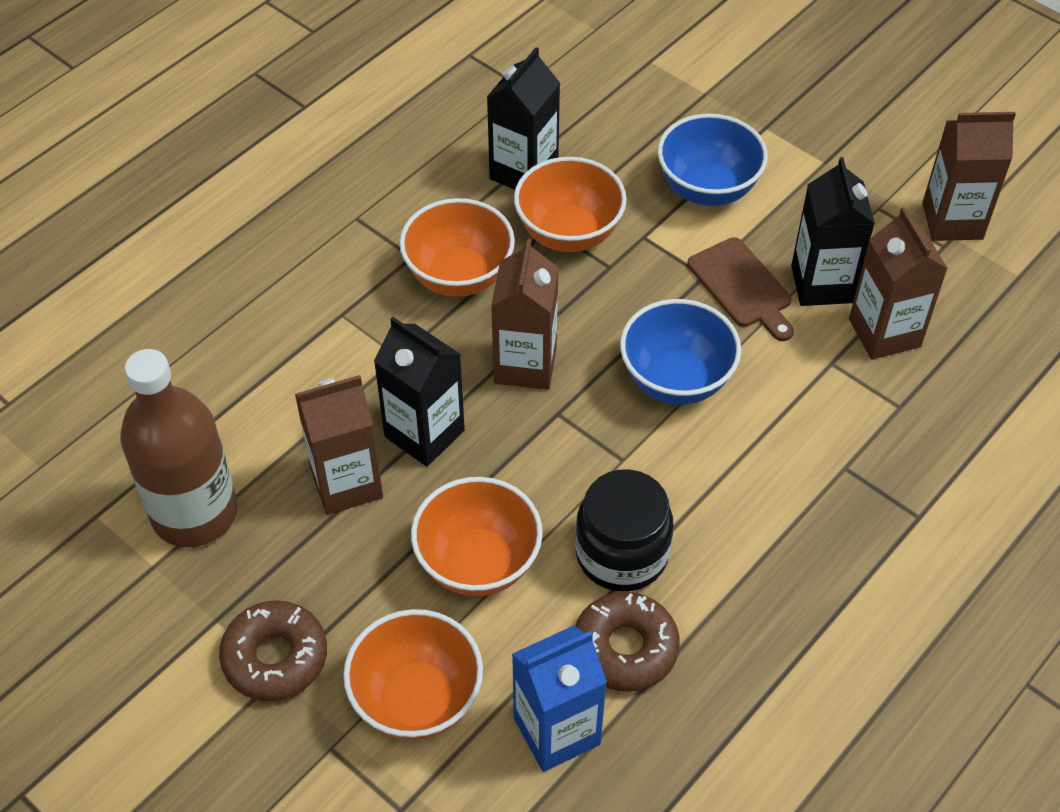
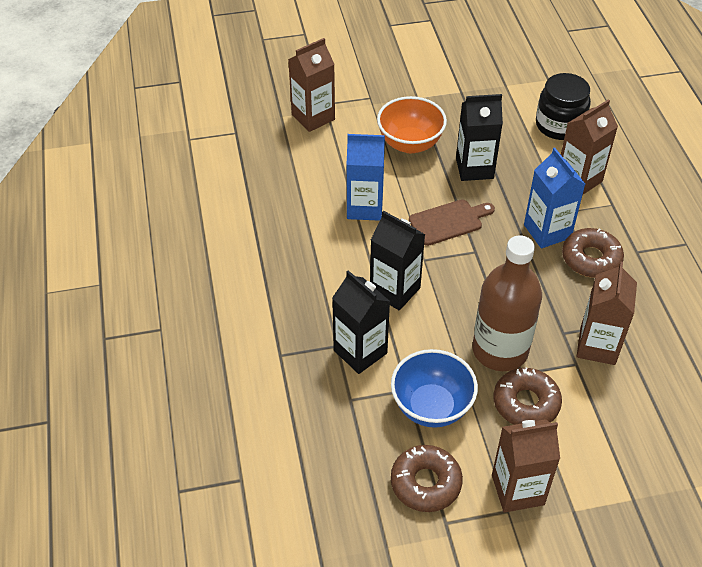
blue bowl: [620,299,741,405] [657,113,768,206] = 2 -> [391,349,478,428] = 1
blue carton: [512,626,607,772] = 1 -> [347,134,385,221] [524,148,585,248] = 2
brown donut: [219,600,327,701] [575,592,680,692] = 2 -> [391,445,463,512] [493,368,562,425] [562,228,624,278] = 3
orange bowl: [343,609,483,740] [399,198,515,297] [411,477,543,596] [514,157,627,252] = 4 -> [377,96,447,153] = 1

